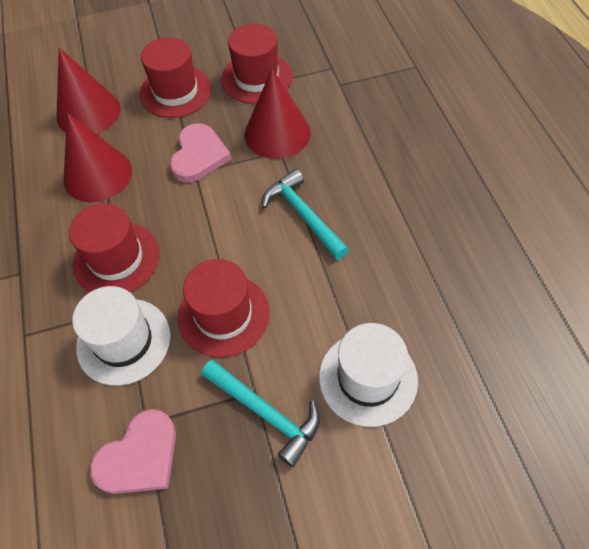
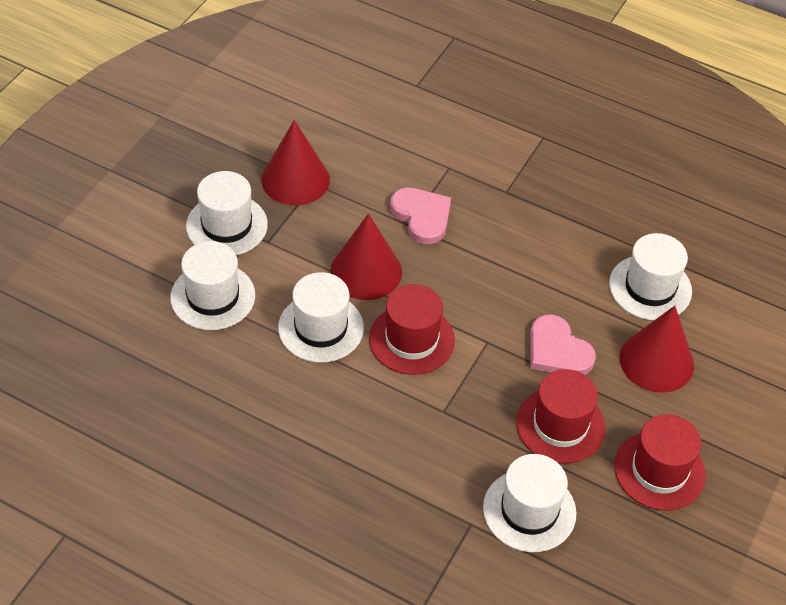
red hat: [69,203,160,292] [139,37,212,118] [178,259,270,357] [221,24,293,104] = 4 -> [369,284,455,375] [516,369,606,464] [614,414,706,511] = 3
turquoise hammer: [201,360,320,467] [262,169,349,260] = 2 -> none = 0
white hat: [72,286,170,386] [319,323,418,427] = 2 -> [170,241,255,330] [186,171,268,255] [278,272,364,363] [483,454,577,552] [609,233,692,320] = 5

